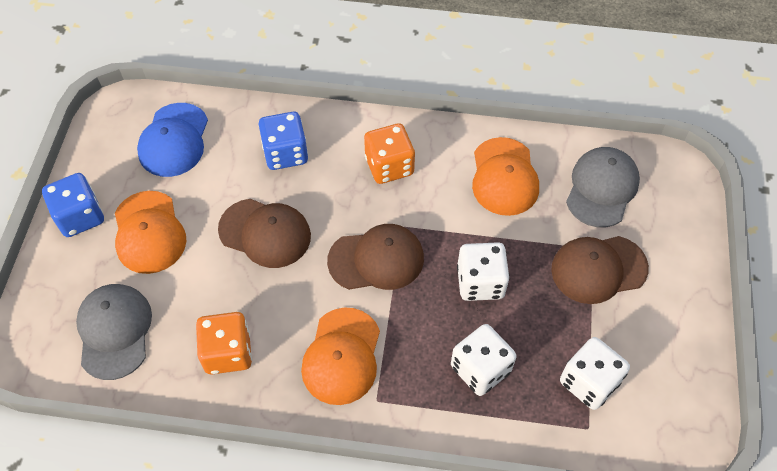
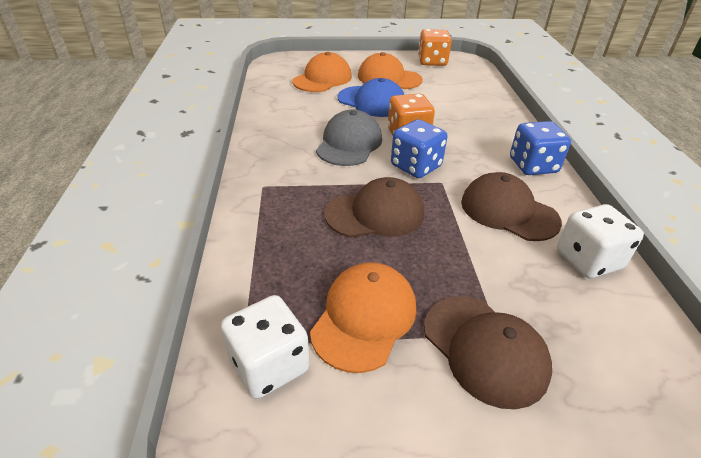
grey cap: [76,284,152,380] [566,147,640,227] = 2 -> [316,110,382,166] = 1
white dice: [451,324,516,396] [457,242,510,301] [560,337,630,410] = 3 -> [221,295,310,399] [557,204,644,278] = 2

